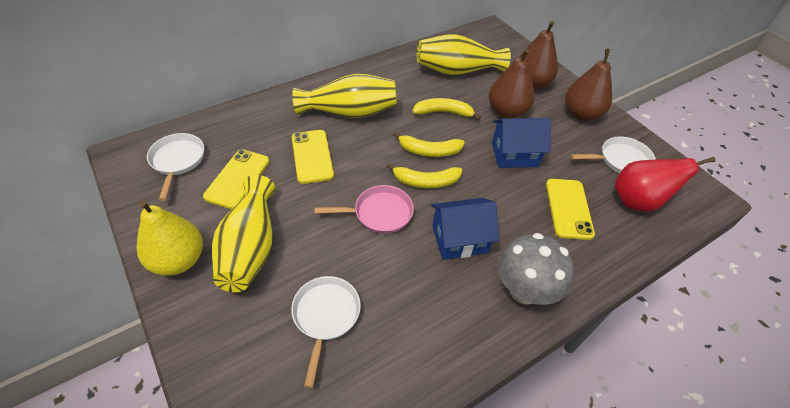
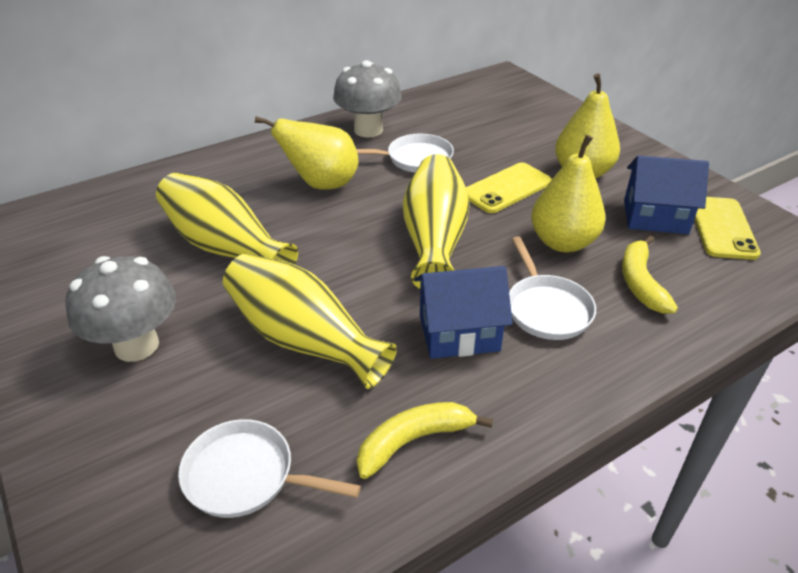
brown pear: [489,49,534,119] [518,21,558,89] [565,49,612,121] = 3 -> none = 0
grey mushroom: [498,233,574,305] = 1 -> [66,256,176,362] [333,60,402,138] = 2
pink pan: [315,185,414,234] = 1 -> none = 0
red pear: [615,157,715,212] = 1 -> none = 0
yellow banana: [386,163,462,188] [393,131,465,157] [412,98,481,121] = 3 -> [357,402,493,479] [622,236,678,314] = 2
yellow pear: [137,201,203,276] = 1 -> [255,116,358,190] [531,135,606,252] [555,74,620,178] = 3
yellow phone: [203,149,269,209] [292,130,334,184] [546,179,595,240] = 3 -> [466,162,552,213] [695,197,761,260] = 2

